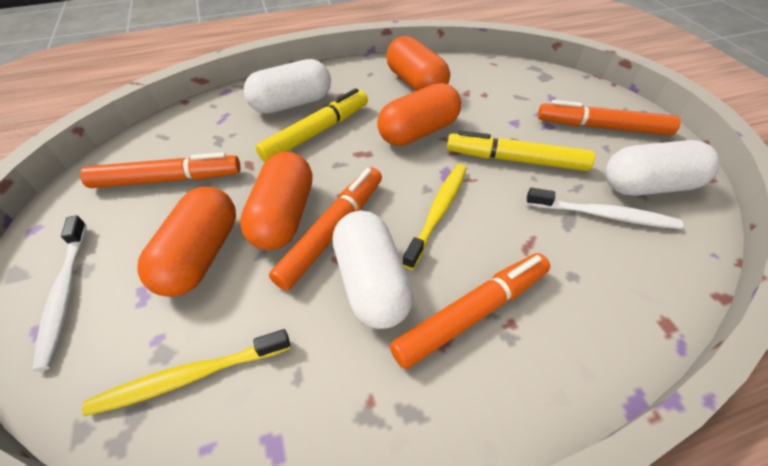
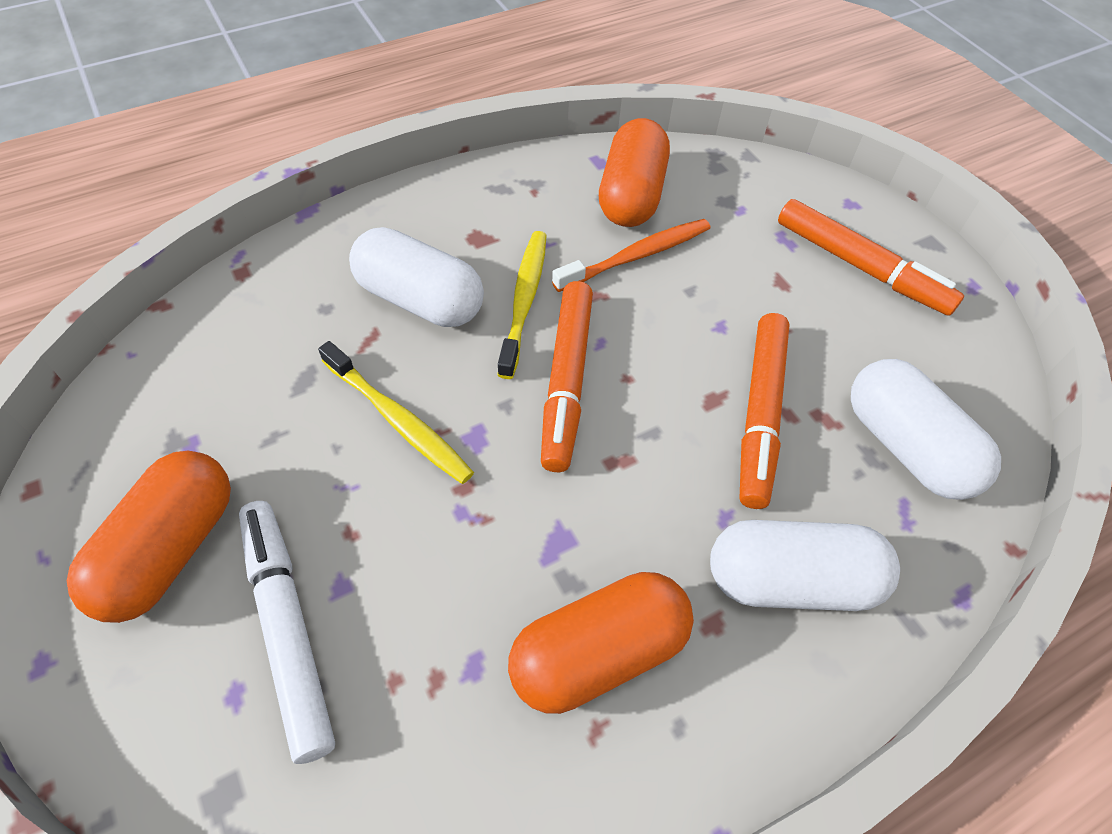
orange capsule: [137,187,236,297] [240,151,313,250] [377,83,461,146] [386,36,450,91] = 4 -> [67,451,231,623] [508,572,694,714] [599,118,670,227] = 3
orange marker: [80,152,241,188] [269,167,382,291] [390,253,550,369] [538,100,681,135] = 4 -> [541,281,593,472] [739,313,790,509] [778,199,964,316] = 3
orange toothbrush: none = 0 -> [552,219,711,292] = 1
white marker: none = 0 -> [239,501,335,764] = 1
white toothbrush: [33,215,87,371] [526,188,683,229] = 2 -> none = 0
yellow marker: [256,88,368,162] [447,130,595,171] = 2 -> none = 0

